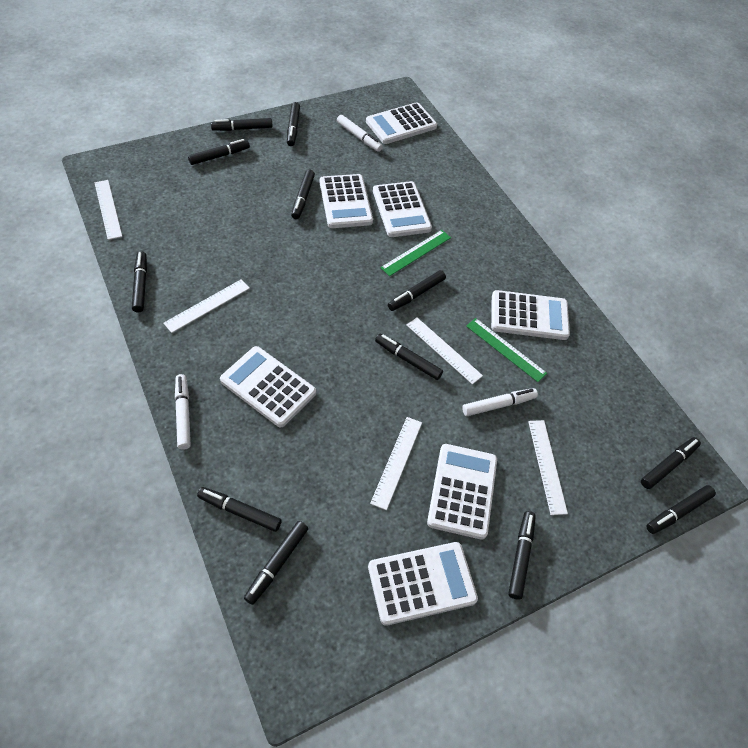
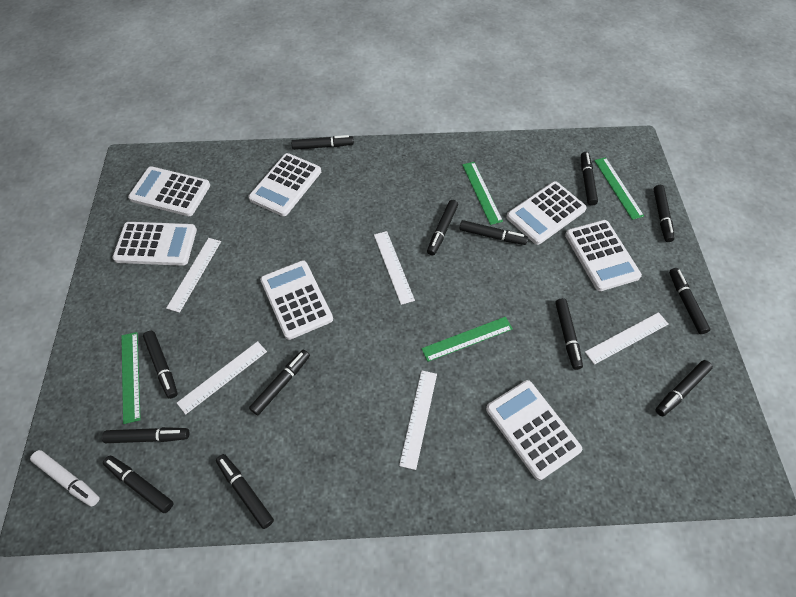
black marker: [132,251,147,313] [188,139,250,165] [197,487,282,532] [211,118,272,131] [244,521,308,605] [287,102,300,146] [291,169,315,219] [375,334,443,380] [388,270,446,311] [508,511,536,600] [641,437,701,489] [646,485,716,534] = 12 -> [102,427,190,443] [103,456,174,513] [143,331,178,399] [216,454,274,529] [249,350,310,415] [291,135,354,150] [427,200,458,256] [459,220,528,245] [555,298,583,370] [581,152,598,206] [653,185,675,242] [656,360,713,416] [669,268,710,334] = 13
green ruler: [380,230,451,276] [466,318,547,382] = 2 -> [121,332,141,424] [421,317,513,362] [462,162,503,225] [594,157,644,220] = 4
white marker: [175,374,191,450] [337,115,383,152] [462,388,538,416] = 3 -> [30,450,100,507] = 1

